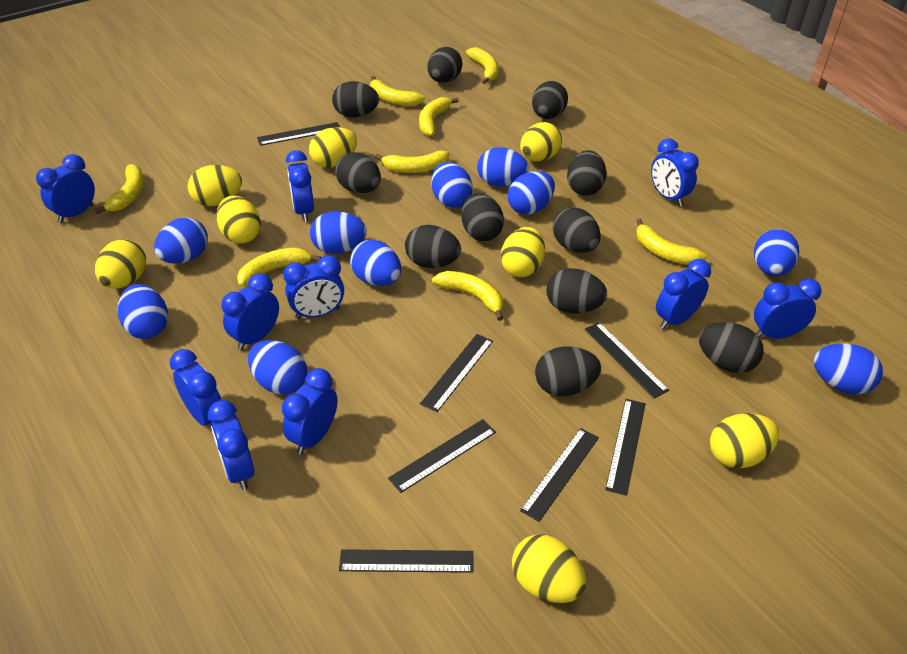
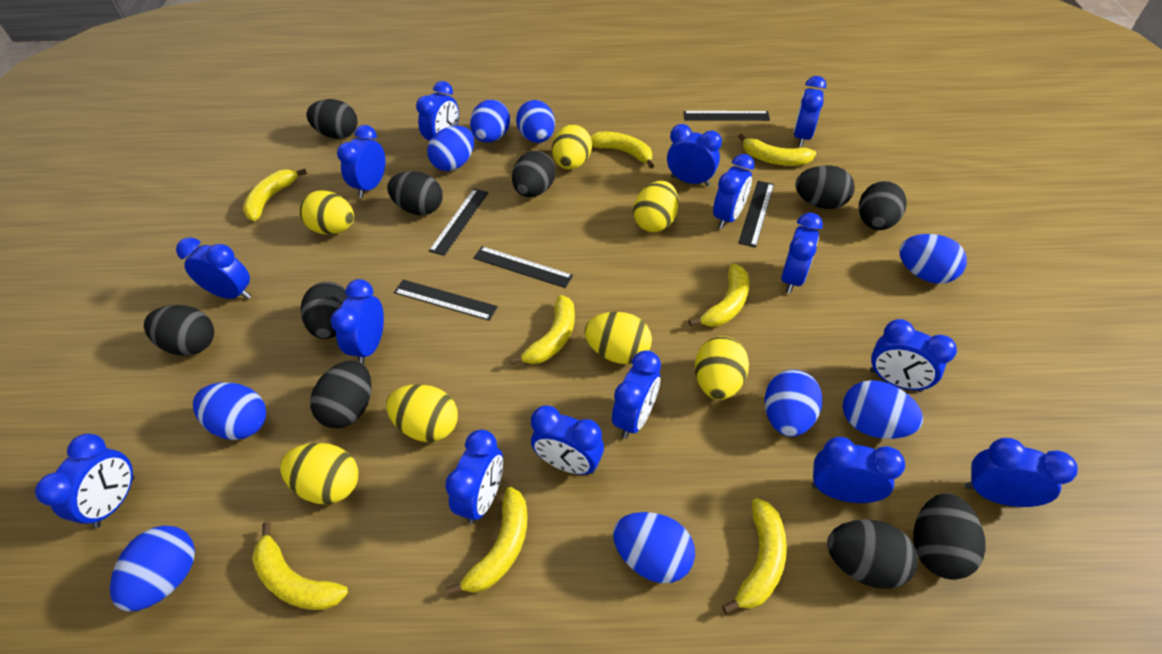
black egg: [332,81,379,118] [335,152,381,193] [405,225,461,268] [427,47,462,83] [461,193,504,241] [532,81,568,119] [535,346,601,397] [546,268,607,314] [553,207,601,253] [567,150,607,196] [699,322,764,373] = 11 -> [144,305,214,356] [301,282,348,339] [306,99,357,139] [310,361,371,428] [387,171,443,215] [512,151,555,197] [795,165,855,209] [827,519,918,589] [859,181,907,230] [913,493,986,580] = 10
black ruler: [257,122,340,146] [339,549,474,573] [388,419,496,493] [420,334,493,412] [520,428,599,522] [585,322,669,399] [605,399,646,496] = 7 -> [394,279,498,321] [429,189,488,256] [473,246,573,288] [683,111,770,121] [738,181,774,248] = 5
blue clock: [36,154,95,223] [170,349,222,426] [208,400,254,490] [221,273,279,351] [282,368,338,455] [283,255,344,319] [286,150,314,222] [651,138,699,206] [656,259,711,329] [754,278,822,339] = 10 -> [35,434,135,528] [176,237,251,299] [331,279,384,364] [337,125,386,198] [416,81,459,141] [445,430,503,524] [531,405,604,475] [612,350,661,439] [667,124,722,186] [713,154,755,229] [781,213,823,294] [793,76,826,147] [812,437,905,503] [870,319,957,392] [965,438,1078,507] = 15
blue egg: [117,284,168,339] [154,218,208,264] [248,340,307,395] [310,211,367,254] [350,240,401,286] [431,162,473,208] [477,147,529,187] [508,171,555,215] [754,229,799,277] [813,343,883,395] = 10 -> [110,526,195,612] [193,383,266,440] [427,126,474,171] [470,100,510,142] [516,100,555,143] [613,512,695,583] [764,370,822,437] [843,380,923,439] [899,234,967,284] = 9
yellow egg: [95,239,146,289] [188,165,242,206] [216,195,261,244] [309,127,357,168] [501,227,545,277] [512,534,586,603] [520,122,562,161] [710,413,779,469] = 8 -> [280,443,358,504] [299,190,354,234] [386,385,458,442] [552,125,592,169] [584,312,652,364] [633,181,679,232] [695,336,749,400] = 7

